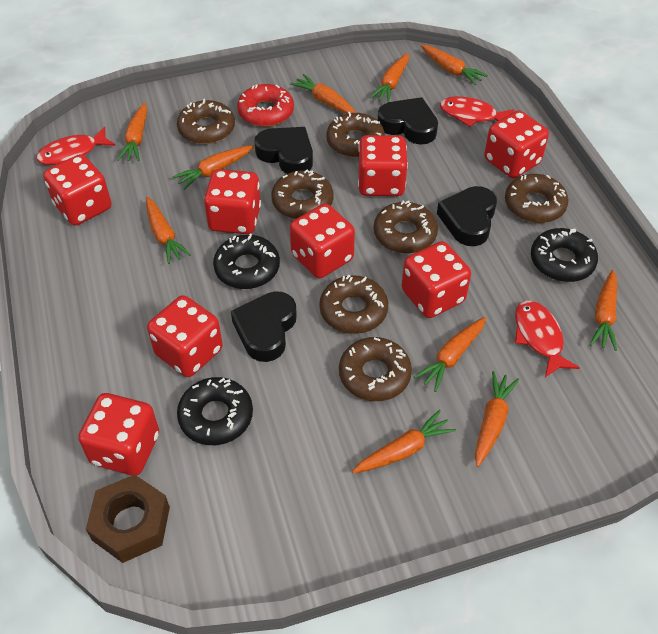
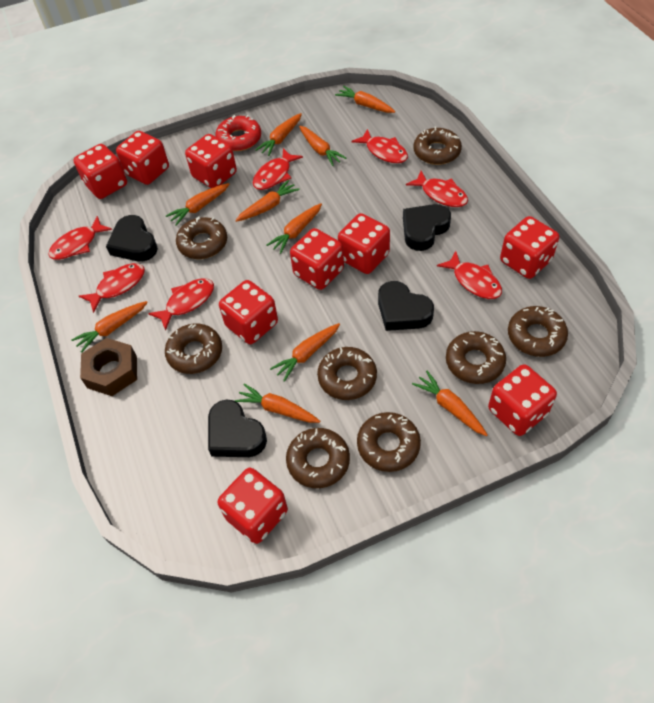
black donut: [177,377,253,445] [213,234,280,289] [531,228,598,282] = 3 -> none = 0
brown donut: [177,99,235,144] [271,169,334,219] [319,275,388,334] [326,112,385,158] [339,337,412,401] [374,200,438,254] [505,174,568,223] = 7 -> [165,324,222,374] [176,216,227,259] [286,428,350,488] [317,347,377,400] [357,412,421,472] [414,127,462,165] [446,331,506,384] [508,306,568,357] = 8
red dice: [43,154,111,226] [78,393,159,476] [147,295,223,377] [204,169,261,234] [290,203,355,278] [358,135,408,196] [402,241,471,318] [484,110,549,178] = 8 -> [74,144,127,199] [116,131,169,185] [185,134,237,188] [217,468,288,544] [219,280,278,344] [290,228,344,290] [338,213,390,274] [488,364,557,436] [500,216,559,279] = 9
red fish: [36,127,116,165] [440,96,514,127] [515,301,580,377] = 3 -> [48,216,112,260] [79,263,145,313] [148,278,214,331] [253,148,303,190] [352,129,408,164] [406,171,468,207] [437,251,502,299] = 7

